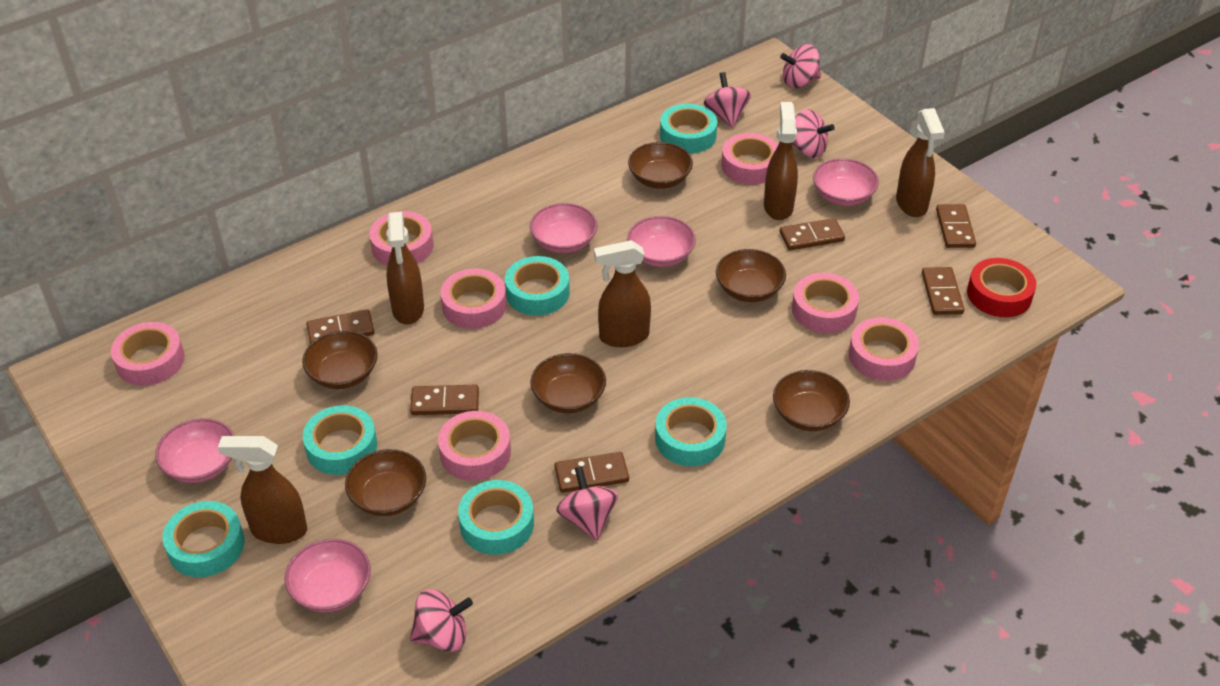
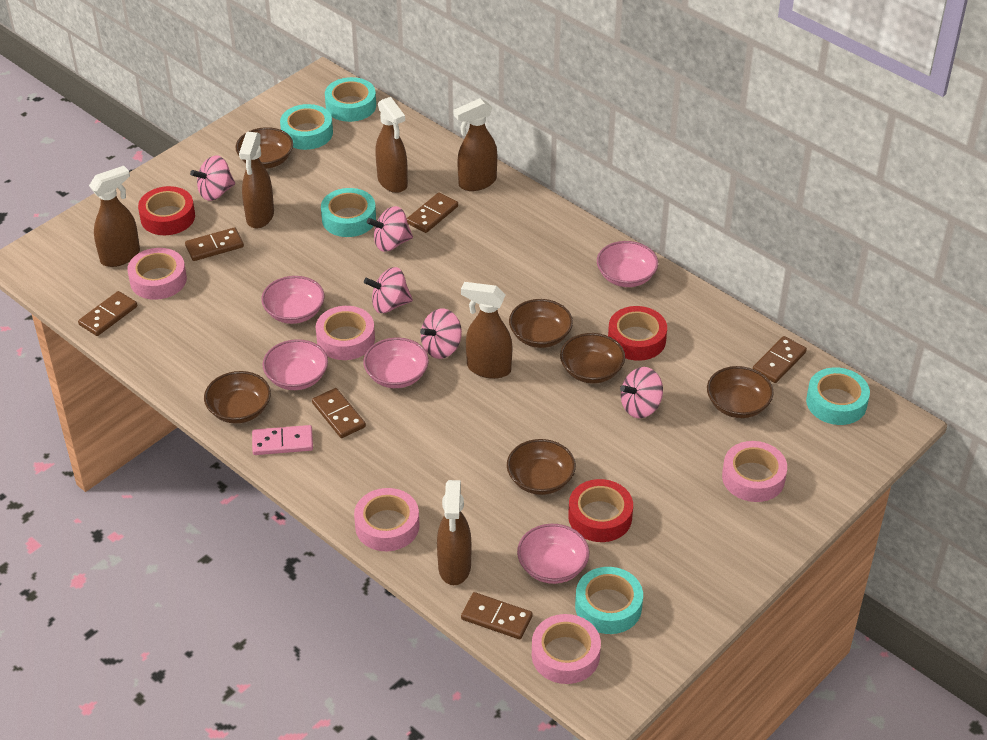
brown spray bottle: [218,436,307,544] [386,212,424,325] [594,240,651,347] [764,102,798,220] [896,108,945,217] = 5 -> [89,166,140,267] [239,132,274,228] [375,97,408,193] [437,480,472,585] [454,98,497,191] [461,282,512,379] = 6
pink domino: none = 0 -> [252,425,313,455] = 1
pink tape: [111,322,185,386] [369,211,433,266] [438,411,511,481] [440,269,506,329] [721,133,778,185] [792,273,859,333] [849,317,919,381] = 7 -> [127,248,187,300] [316,306,375,360] [354,488,419,551] [532,614,601,684] [722,441,787,502] = 5
red tape: [967,258,1036,317] = 1 -> [138,186,195,235] [568,479,633,542] [608,306,667,361] = 3
turquoise tape: [162,501,244,577] [303,405,377,475] [458,480,534,555] [505,256,570,316] [655,397,727,466] [660,104,717,154] = 6 -> [280,104,333,150] [321,188,376,237] [325,77,376,122] [575,567,643,634] [806,367,870,425] = 5

